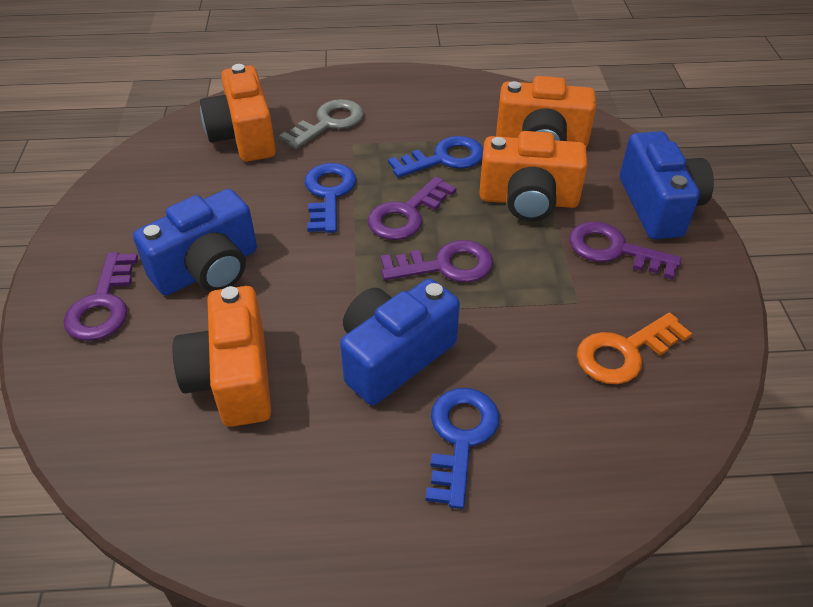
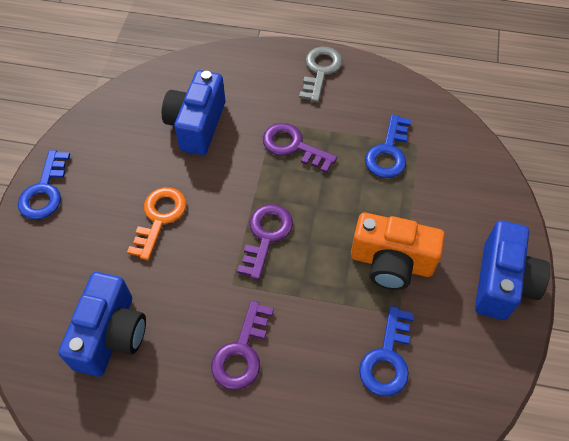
orange camera: [172,286,271,427] [200,64,276,162] [479,131,587,221] [496,76,596,147] = 4 -> [351,212,445,290] = 1
purple key: [63,252,138,341] [368,177,457,240] [381,240,493,283] [569,222,682,280] = 4 -> [211,301,274,390] [237,204,293,280] [263,123,337,173] = 3

